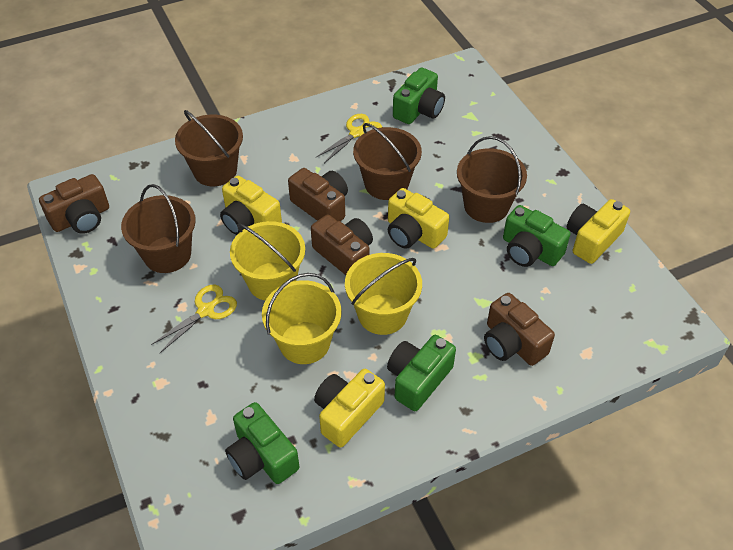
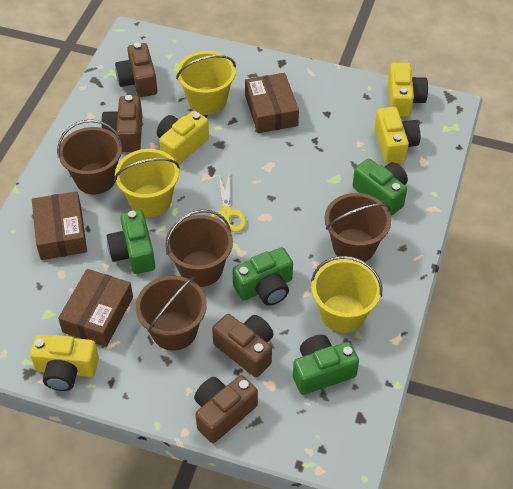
brown box: none = 0 -> [32,191,87,260] [58,269,133,347] [245,73,299,133] = 3
yellow scissors: [151,285,237,353] [316,114,382,163] = 2 -> [211,175,246,232] = 1

